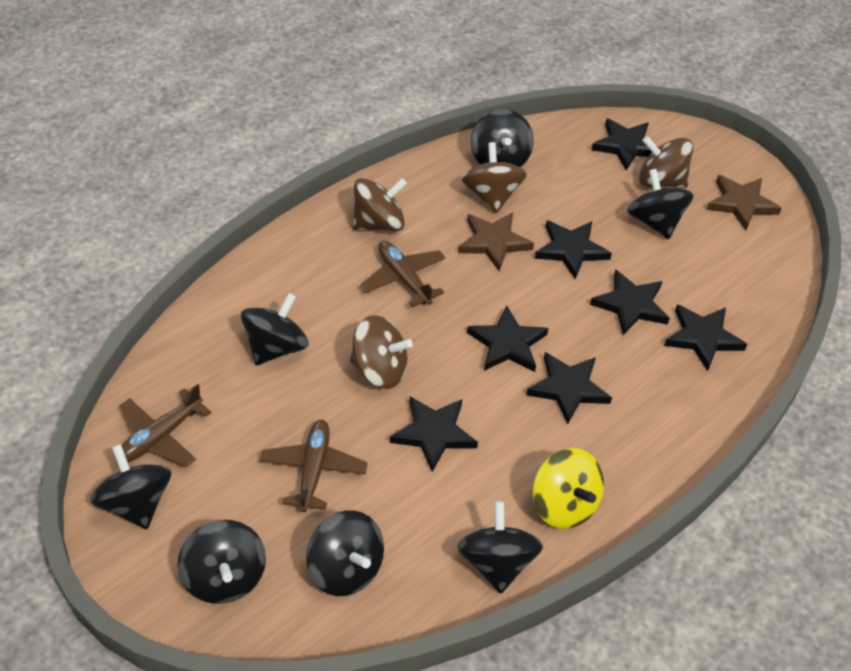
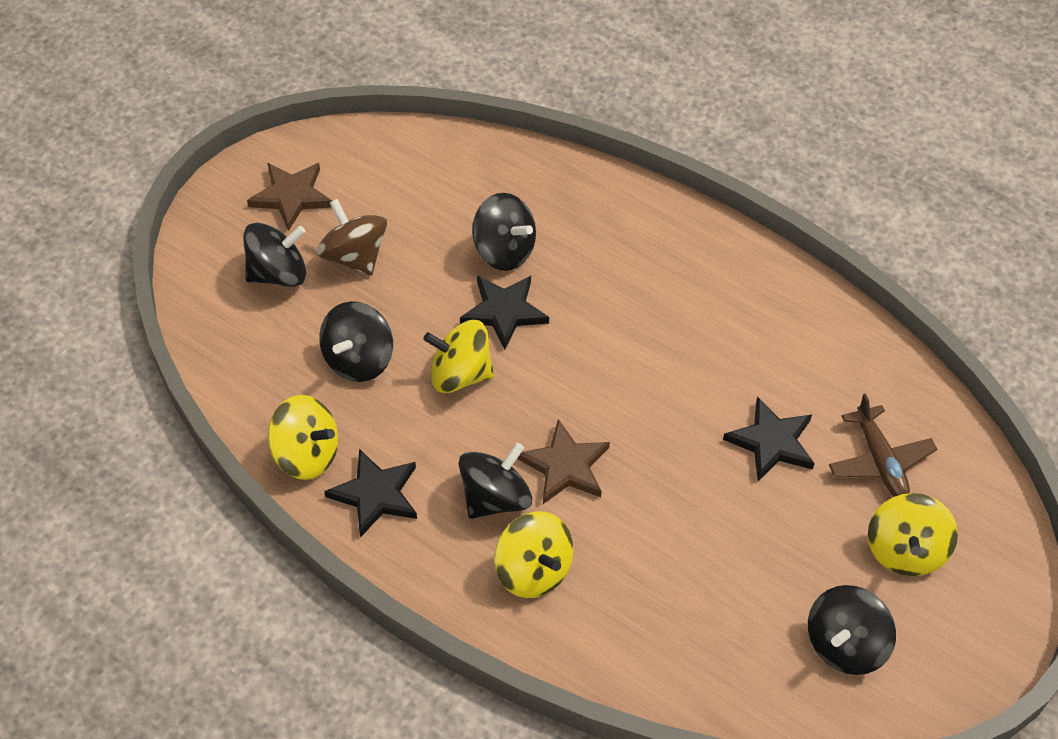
black spinning top: [90,444,171,529] [178,520,266,604] [241,293,308,366] [306,510,384,596] [457,501,543,594] [471,109,534,167] [627,169,694,239] = 7 -> [243,223,306,287] [319,301,393,382] [459,443,532,519] [472,193,536,271] [808,585,896,675] = 5
black star: [390,396,478,472] [467,305,549,372] [526,352,612,424] [535,220,612,279] [590,270,670,335] [592,118,658,171] [664,304,747,371] = 7 -> [324,449,417,538] [460,276,549,349] [723,397,815,481] = 3
brown plane: [116,384,211,468] [260,420,368,512] [360,241,446,308] = 3 -> [829,393,937,497] = 1
brown spinning top: [350,315,413,389] [353,178,407,231] [461,142,527,213] [639,136,693,188] = 4 -> [317,199,387,276] = 1
yellow spinning top: [533,448,604,529] = 1 -> [268,395,338,480] [423,320,494,393] [494,511,573,598] [868,493,958,576] = 4

